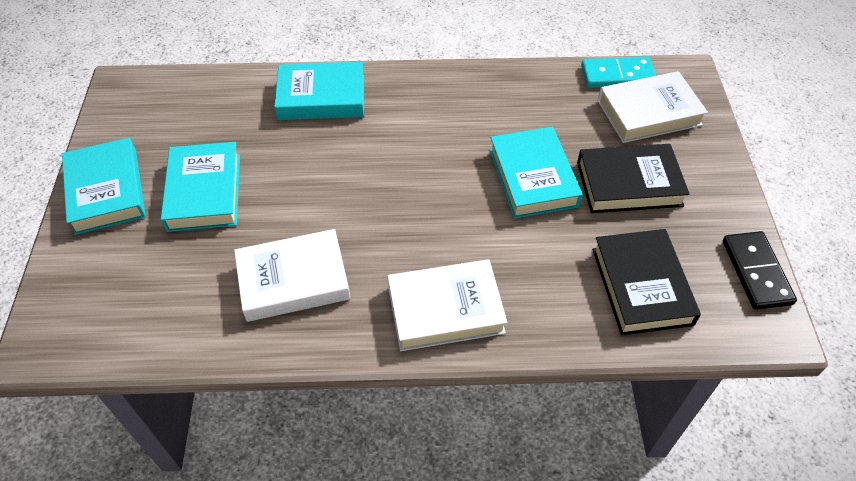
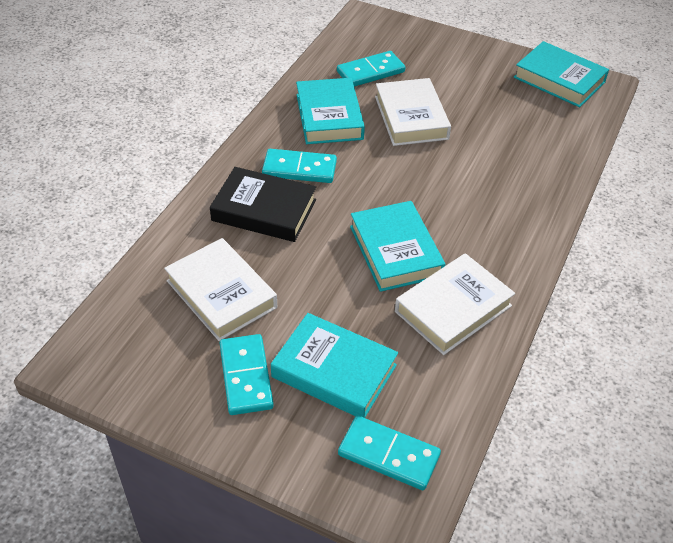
black book: [577,144,690,213] [592,229,701,335] = 2 -> [210,167,316,242] = 1
black domino: [723,231,797,310] = 1 -> none = 0
turquoise domino: [581,57,656,88] = 1 -> [220,334,274,415] [262,149,337,183] [337,51,405,87] [338,416,441,490] = 4

